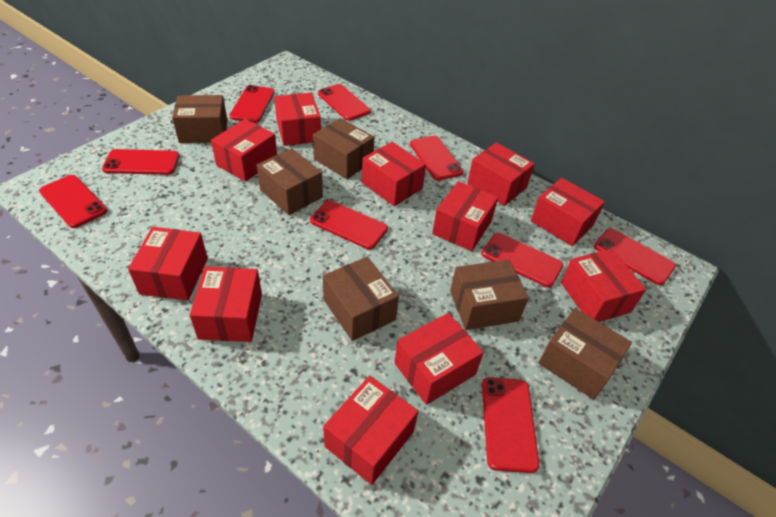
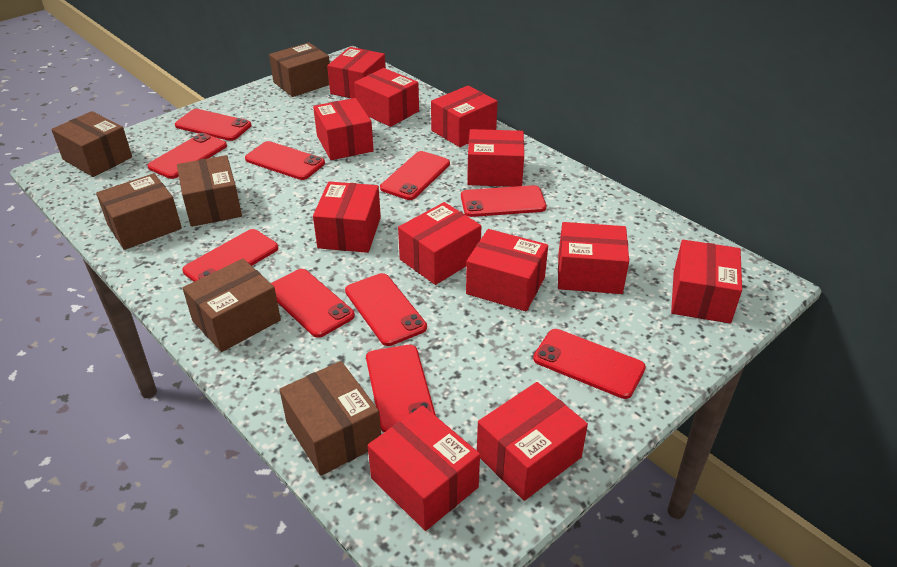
red box: [128,227,208,301] [190,266,262,342] [211,119,277,182] [274,93,321,146] [323,376,418,485] [362,142,426,206] [394,313,484,405] [432,181,498,251] [467,142,535,206] [531,178,605,246] [561,249,646,322] = 11 -> [313,98,374,160] [313,181,381,253] [327,47,386,99] [354,68,419,127] [368,405,480,531] [398,202,481,285] [431,86,498,147] [466,229,548,311] [467,129,524,187] [477,382,588,501] [558,222,629,294] [671,240,742,323] = 12
red phone: [39,175,107,228] [102,149,180,175] [229,85,275,123] [310,200,388,249] [318,84,371,121] [410,136,464,180] [482,233,563,287] [482,377,540,473] [594,228,676,285] = 9 -> [148,133,227,179] [175,109,251,141] [182,229,278,282] [245,141,325,180] [271,269,355,338] [345,273,427,346] [366,345,436,432] [380,151,450,200] [461,185,546,217] [533,329,646,399] = 10

